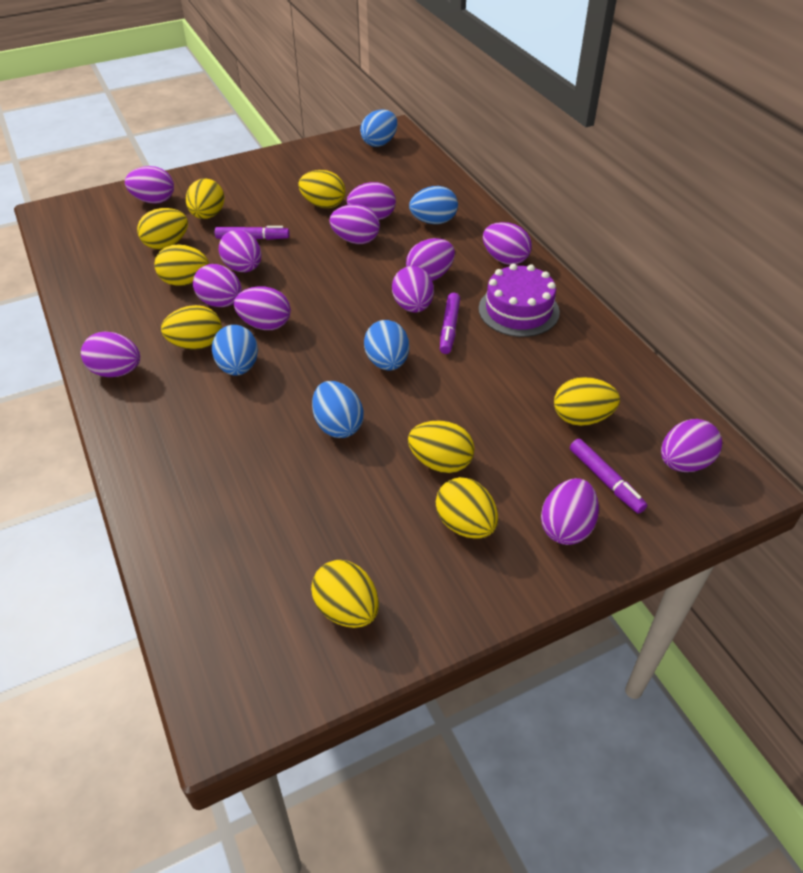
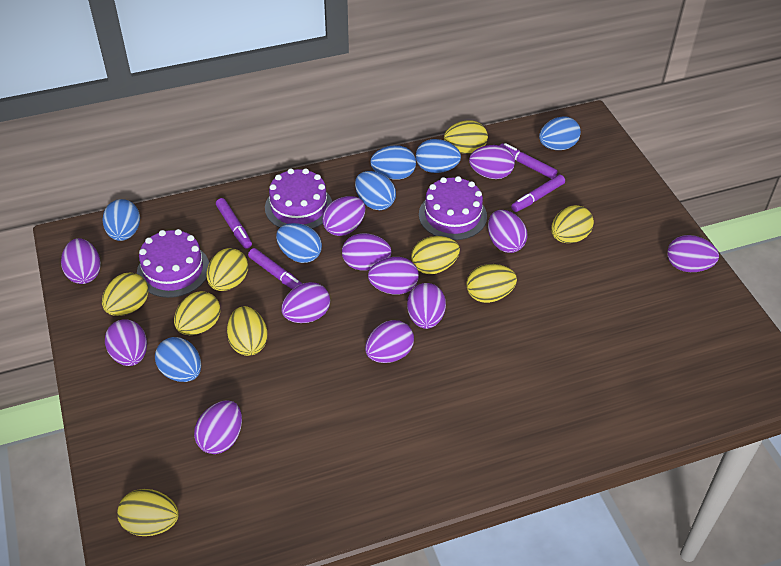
blue egg: [212,325,258,376] [312,381,364,438] [360,109,397,147] [364,320,409,370] [409,186,458,224] = 5 -> [103,199,140,241] [155,337,201,382] [276,223,322,263] [355,171,396,210] [370,145,416,180] [416,139,461,173] [539,116,581,150] = 7
purple cake: [479,264,560,337] = 1 -> [137,229,209,298] [265,168,332,229] [419,176,487,240] = 3
purple marker: [215,226,289,240] [440,293,460,354] [570,439,647,514] = 3 -> [216,198,252,249] [248,248,302,289] [500,143,558,179] [511,175,565,212] = 4

